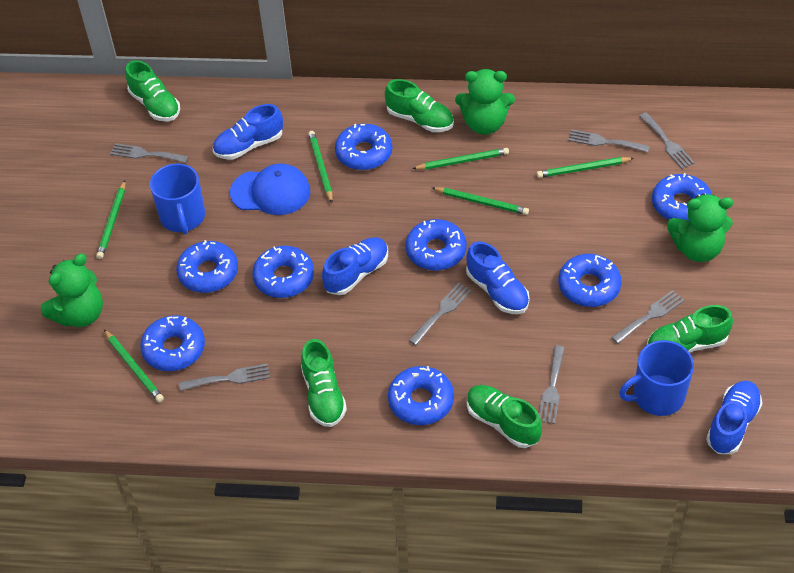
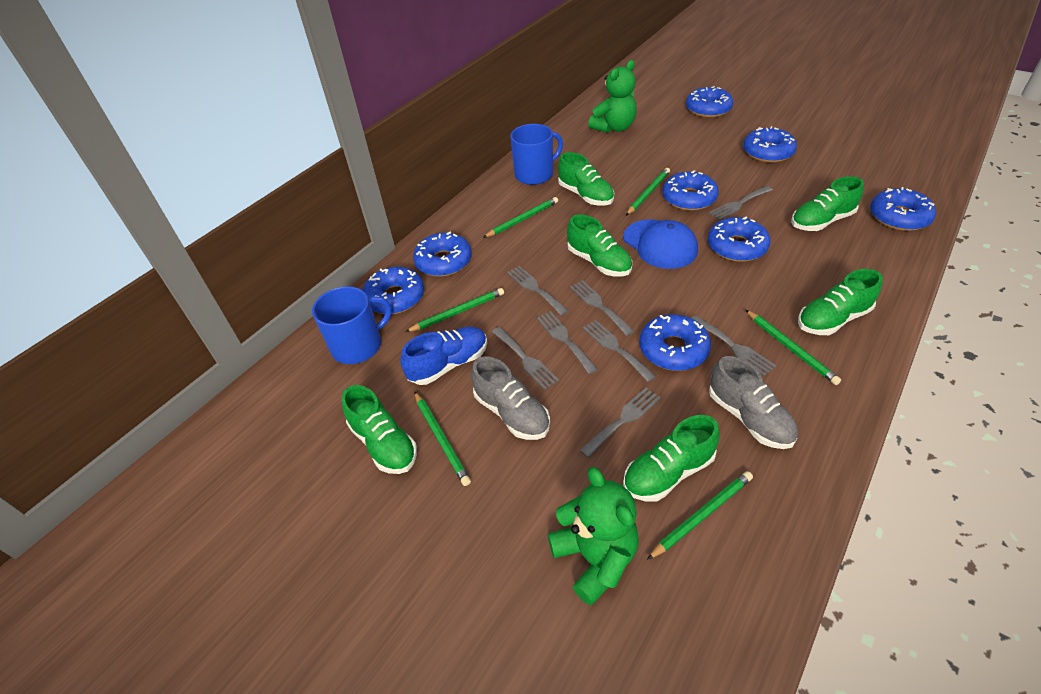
blue shoe: [213,104,283,160] [322,237,388,295] [466,241,530,314] [706,381,763,454] = 4 -> [401,327,487,385] = 1
green shoe: [126,60,180,121] [301,339,347,427] [385,79,454,132] [467,385,542,448] [647,305,733,353] = 5 -> [342,385,417,474] [558,152,614,205] [567,214,632,276] [623,415,720,501] [791,176,864,231] [798,269,883,335] = 6
green teddy bear: [41,253,103,327] [455,69,515,135] [667,194,733,262] = 3 -> [548,467,639,606] [588,60,637,133] = 2
grey fork: [110,143,188,163] [179,363,270,391] [409,283,472,345] [539,345,565,424] [568,130,650,153] [611,290,684,344] [640,113,695,169] = 7 -> [492,327,559,390] [507,266,569,316] [537,311,598,374] [570,280,634,336] [580,388,661,458] [583,320,656,382] [692,315,776,376] [709,186,773,220] = 8
grey shoe: none = 0 -> [471,356,550,440] [709,356,798,449] = 2

